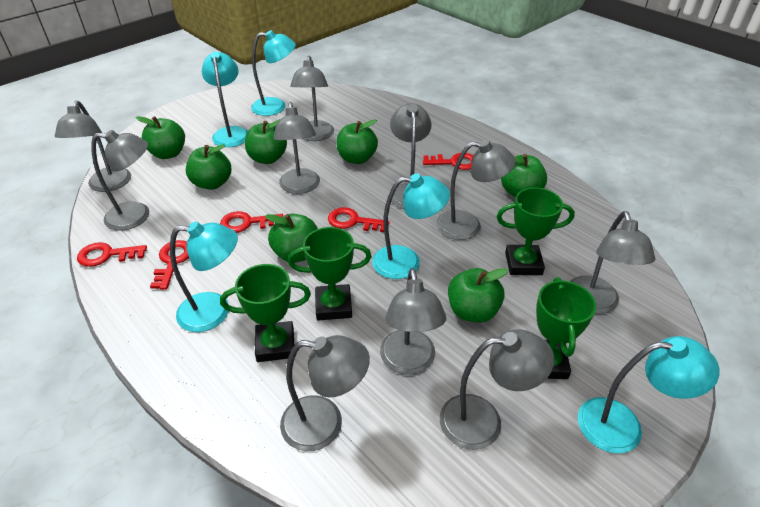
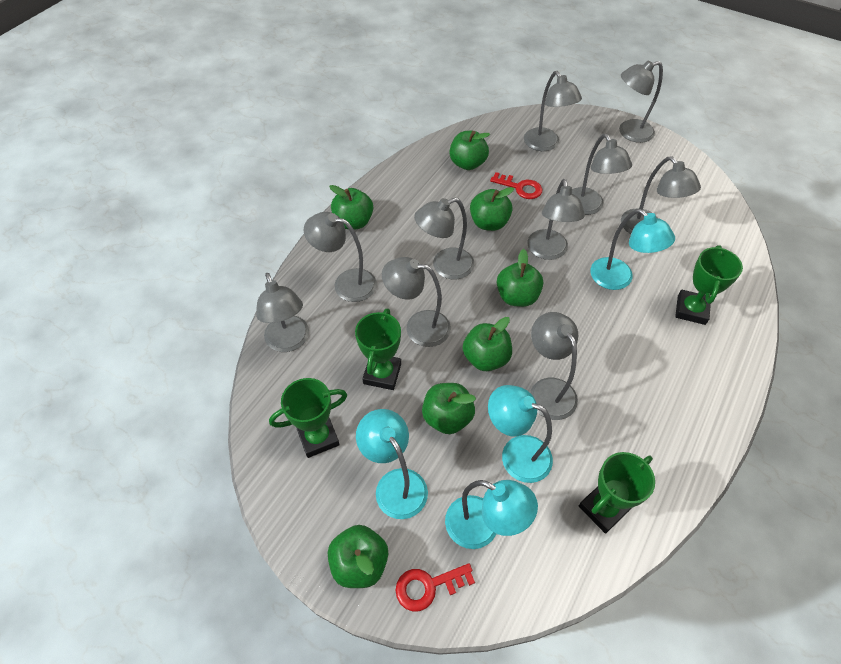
red key: [77,242,147,267] [150,240,189,290] [220,211,283,233] [328,207,390,232] [423,153,473,170] = 5 -> [395,563,475,611] [490,172,543,199] = 2
turquoise lamp: [170,221,238,332] [202,51,248,147] [251,30,296,116] [372,173,450,279] [578,336,720,453] = 5 -> [356,409,428,519] [445,480,538,549] [488,385,553,483] [590,209,675,290] = 4

